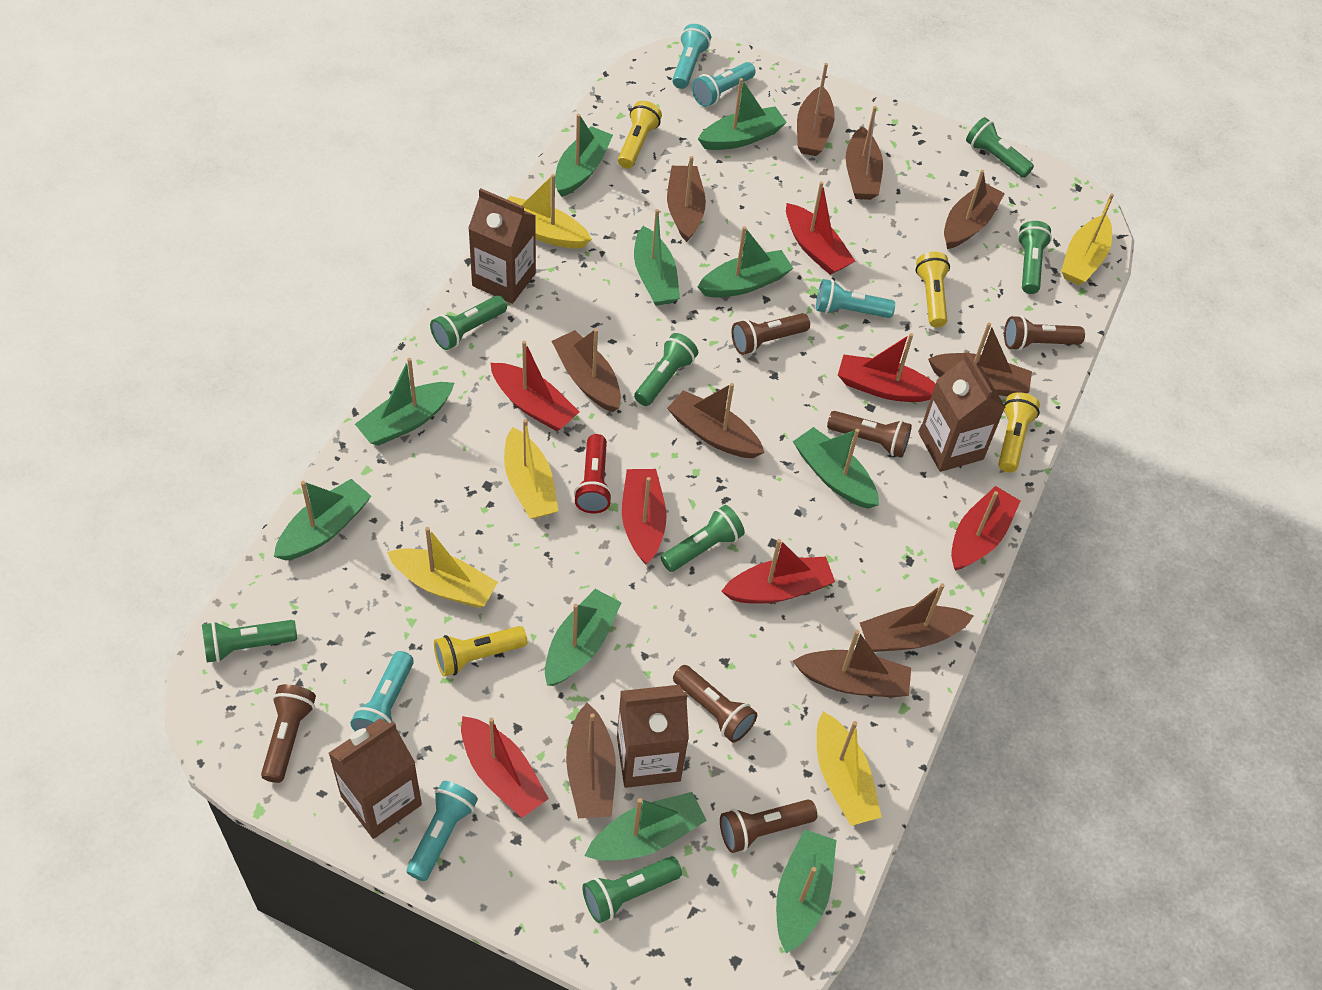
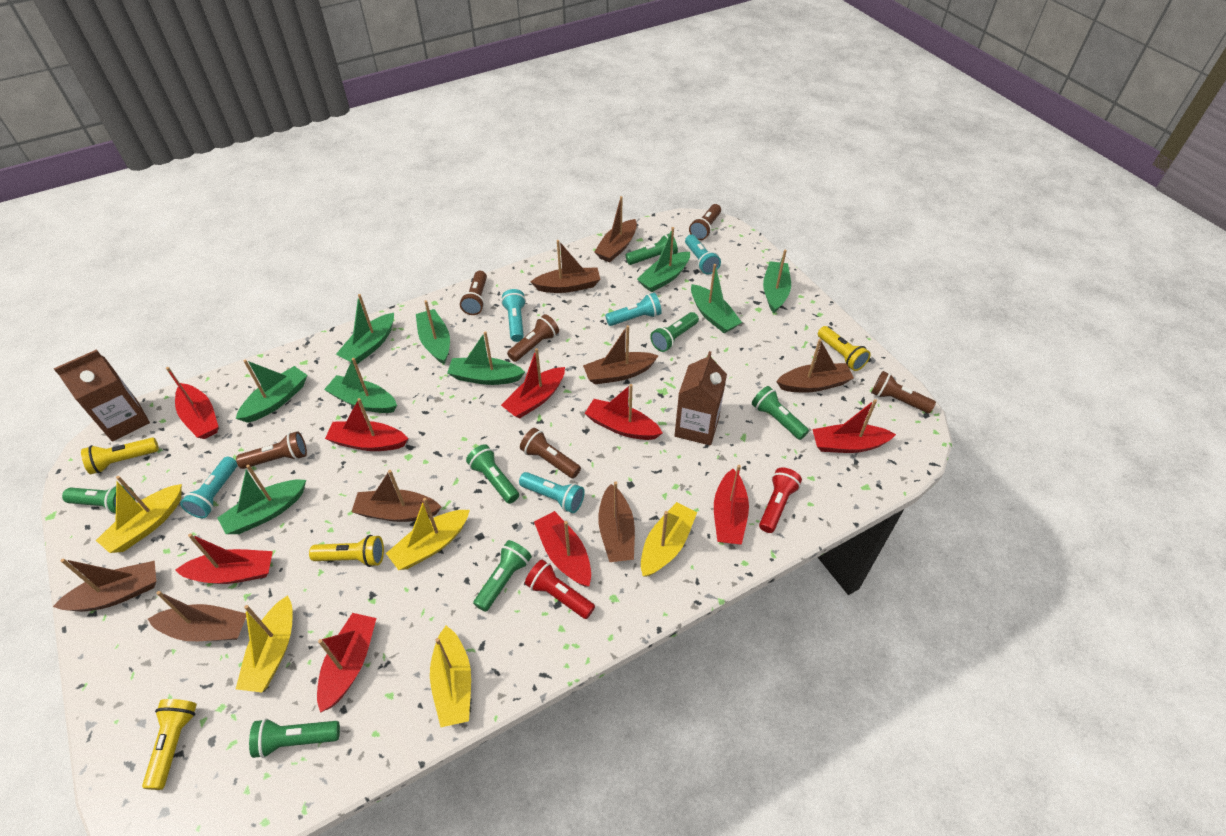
brown boat: [552,329,621,412] [566,703,616,818] [667,156,706,242] [667,383,765,458] [793,630,911,697] [797,63,835,156] [846,106,883,200] [860,583,973,652] [928,323,1032,396] [944,170,1005,249] = 10 -> [53,558,156,612] [148,591,246,641] [352,470,441,522] [531,240,601,293] [583,325,658,384] [594,196,637,262] [598,482,635,562] [776,339,854,393] = 8
brown carton: [328,718,422,839] [468,188,536,304] [617,685,689,788] [919,352,1006,472] = 4 -> [54,349,150,441] [674,351,727,445] = 2
green boat: [274,479,371,560] [355,358,454,446] [545,589,622,686] [555,114,613,197] [585,792,707,861] [634,209,680,306] [698,78,787,150] [698,226,793,297] [776,829,837,953] [793,427,879,509] = 10 -> [217,464,306,534] [236,360,307,423] [324,358,397,413] [336,294,394,364] [416,300,450,364] [447,331,525,385] [637,227,690,292] [691,264,742,333] [763,250,791,313] = 9
red boat: [461,716,549,818] [491,341,579,431] [622,469,667,565] [721,539,835,604] [786,182,855,275] [838,333,936,402] [951,486,1021,571] = 7 -> [166,367,218,439] [175,533,273,584] [317,613,376,713] [325,398,408,451] [501,348,565,419] [534,511,591,587] [584,384,663,440] [714,465,749,545] [812,399,896,453] = 9
red flashlight: [574,434,612,513] = 1 -> [525,559,595,619] [759,468,802,533] = 2

